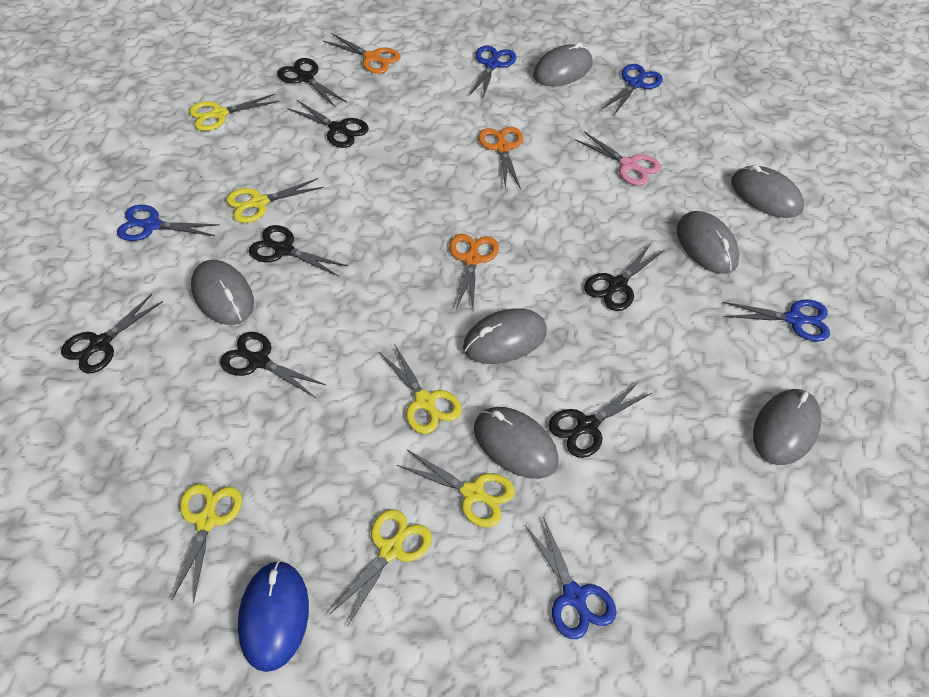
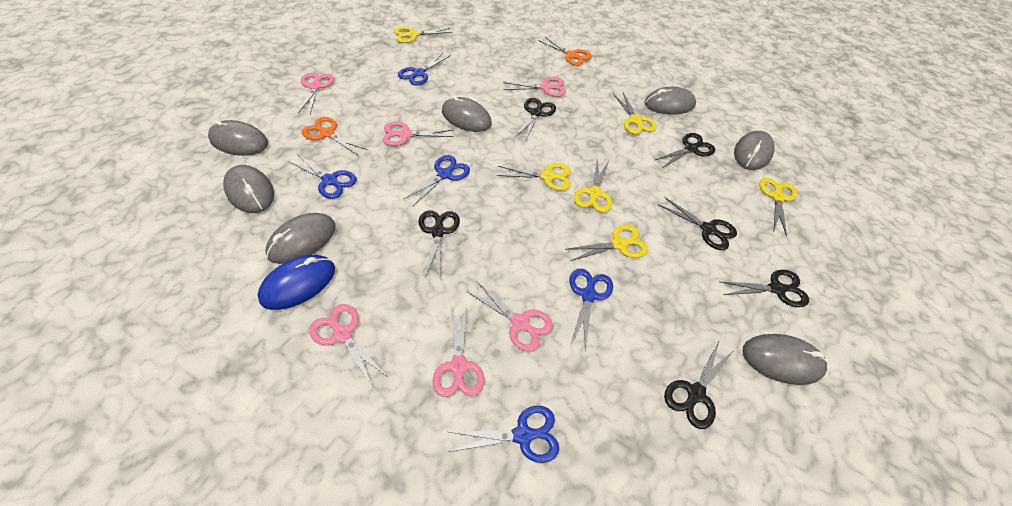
black scissors: [61,294,163,374] [220,332,326,398] [249,225,348,276] [277,58,347,107] [287,100,369,148] [549,382,652,458] [584,243,665,311] = 7 -> [419,210,460,278] [515,98,556,142] [655,133,715,168] [659,197,737,250] [664,342,733,429] [719,270,809,307] = 6
orange scissors: [323,33,401,74] [449,234,499,309] [478,127,523,189] = 3 -> [302,117,368,156] [540,36,592,66] = 2
pink scissors: [575,132,661,185] = 1 -> [298,73,334,114] [309,304,389,387] [382,122,454,146] [433,304,484,397] [468,281,553,352] [503,77,566,97] = 6

